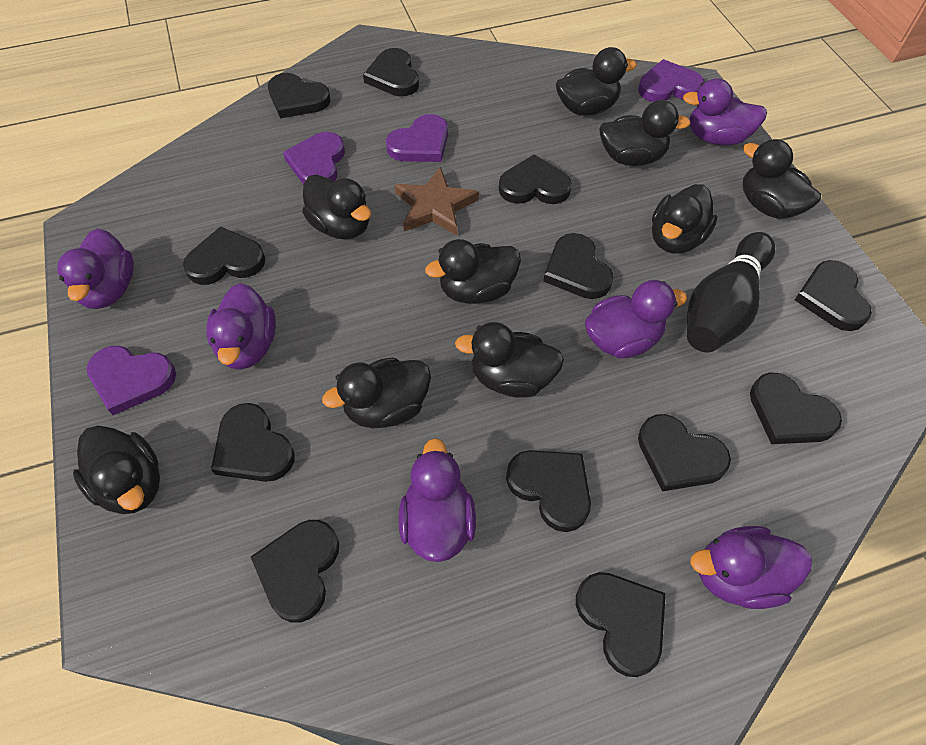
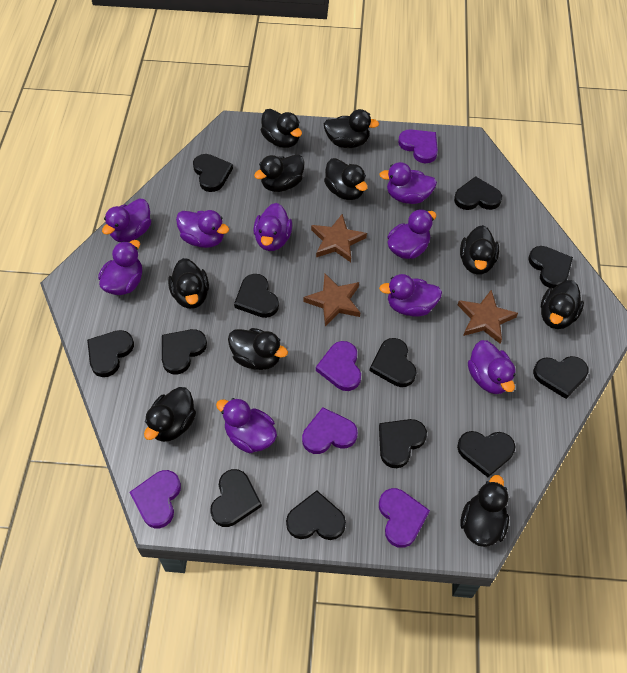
black bowling pin: [687,232,775,352] = 1 -> none = 0
black duck: [73,426,160,514] [302,175,371,240] [322,358,431,428] [425,239,521,304] [455,322,564,398] [556,47,637,116] [599,100,691,166] [652,184,717,254] [743,139,821,219] = 9 -> [144,387,196,442] [168,258,209,309] [228,328,288,370] [254,154,305,192] [261,109,302,148] [324,109,379,148] [324,158,368,200] [460,225,499,275] [460,475,509,547] [541,280,584,329] = 10
brown star: [395,167,479,236] = 1 -> [303,274,360,326] [311,214,367,262] [458,290,518,344] = 3
purple duck: [57,228,134,309] [206,283,276,370] [398,438,476,562] [585,280,687,358] [683,78,767,145] [690,526,812,609] = 6 -> [98,240,142,295] [102,199,151,242] [176,210,229,248] [216,398,277,453] [254,203,292,251] [379,162,437,204] [379,274,442,317] [387,209,437,259] [468,340,516,394] = 9
purple heart: [87,346,176,415] [283,132,345,184] [386,114,448,162] [638,59,705,102] = 4 -> [129,470,181,528] [302,407,358,454] [316,341,361,391] [379,488,430,548] [398,129,438,163] = 5

